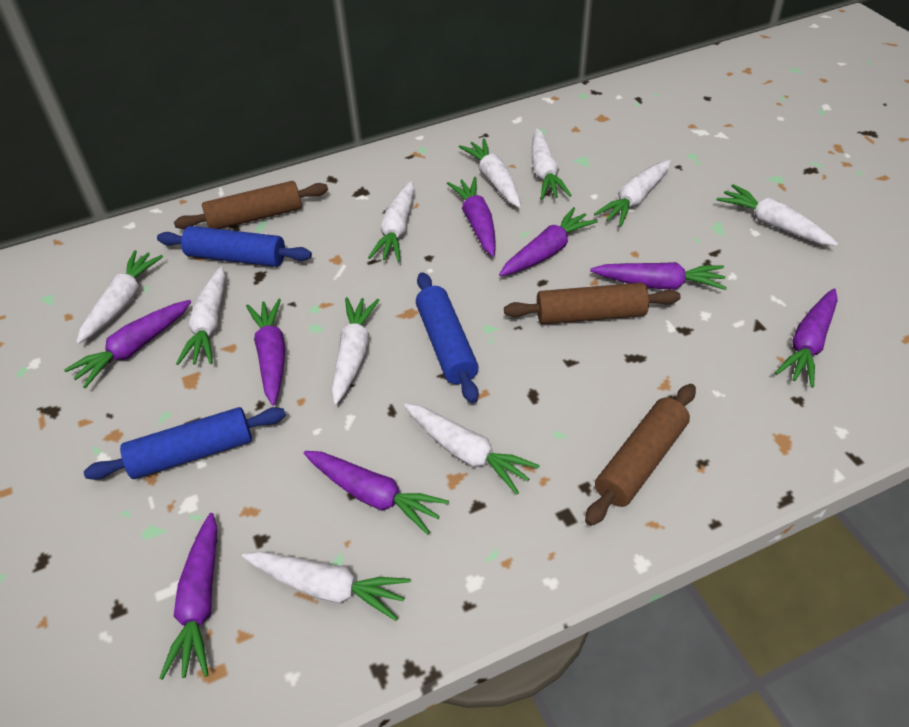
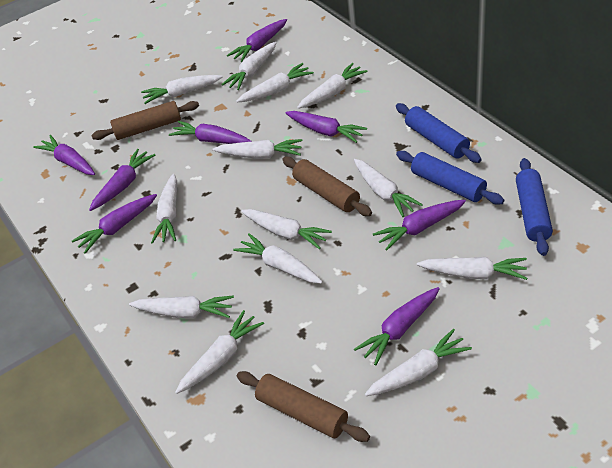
white carrot: [76,250,163,344] [176,266,226,365] [242,551,411,621] [331,297,380,405] [368,181,414,262] [404,403,540,495] [459,138,521,208] [532,128,572,199] [594,160,671,227] [717,184,838,246] = 10 -> [129,295,234,318] [141,75,223,104] [151,174,177,244] [175,310,264,394] [213,139,303,159] [221,42,276,90] [233,233,322,284] [236,63,314,102] [241,209,332,250] [297,63,368,109] [354,159,423,217] [365,329,472,396] [417,257,527,280] = 13

